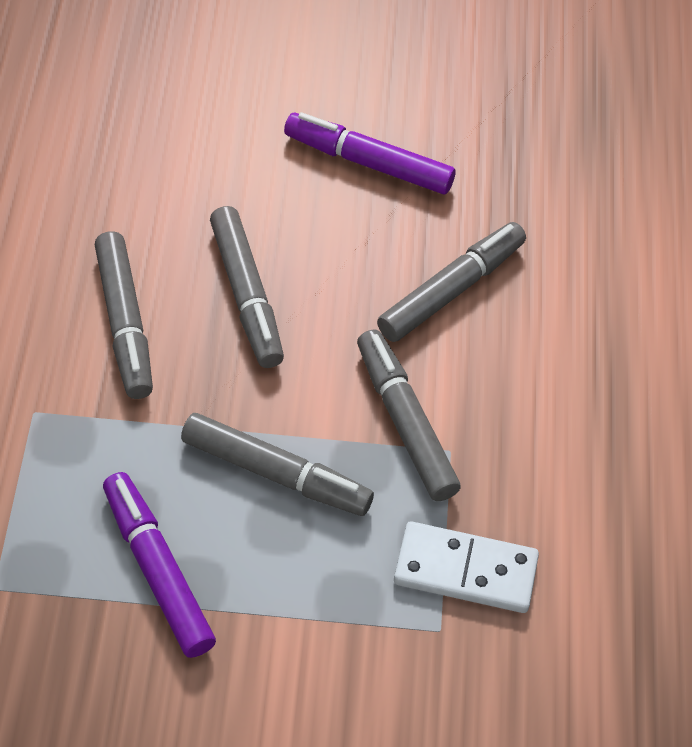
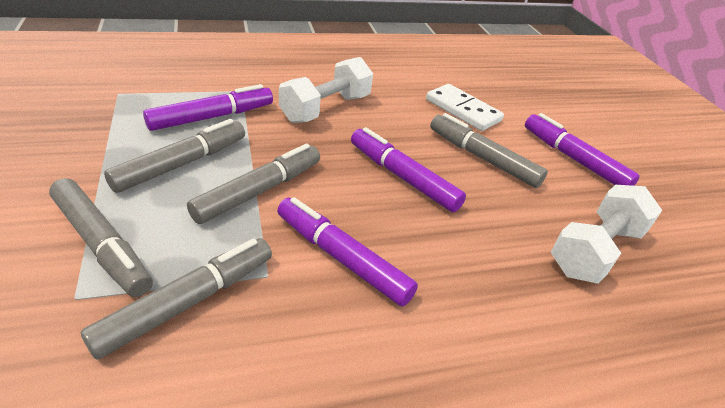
purple marker: [103,472,216,658] [284,112,455,194] = 2 -> [143,84,273,131] [277,197,418,307] [351,127,466,212] [525,113,640,186] = 4
white dumbbell: none = 0 -> [279,57,373,123] [551,185,662,284] = 2

